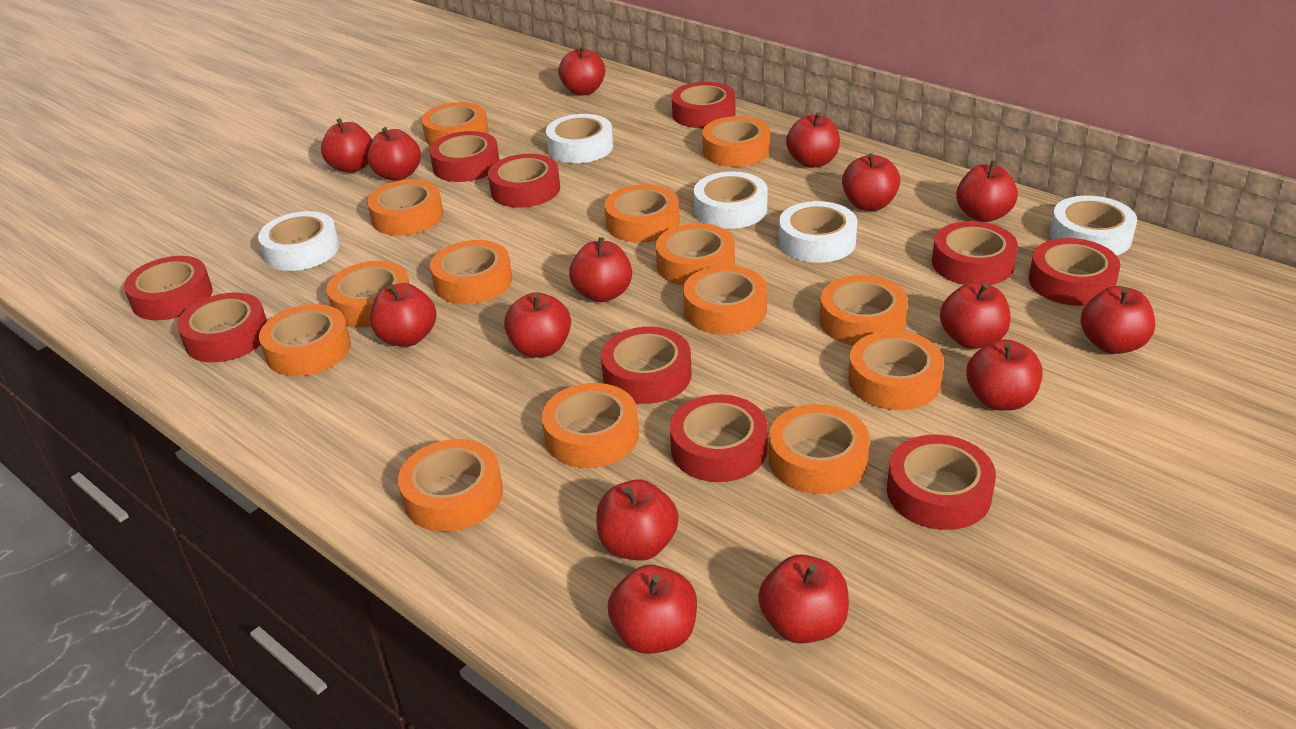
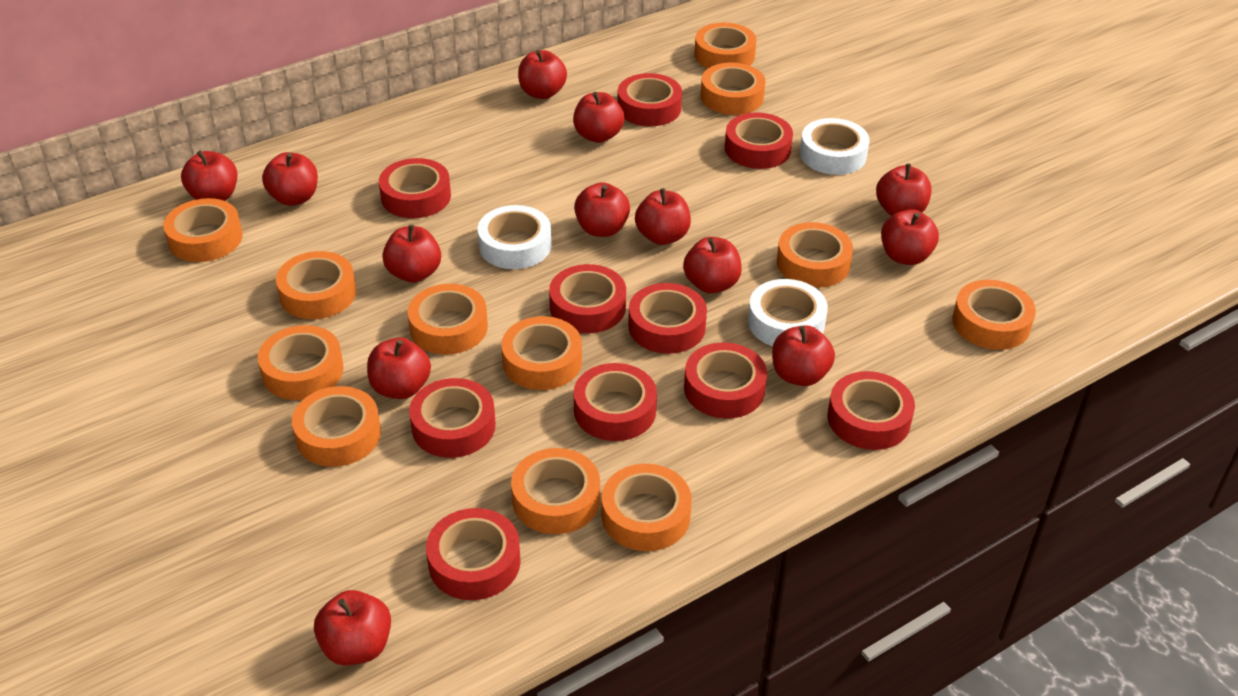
orange tape: [259,304,351,376] [326,261,410,327] [367,179,443,236] [398,439,503,532] [421,102,489,146] [430,240,512,304] [542,383,639,468] [604,184,680,243] [656,223,735,286] [683,265,767,334] [702,116,770,167] [769,404,870,494] [820,275,908,346] [848,331,944,410] = 14 -> [163,198,243,262] [258,325,344,400] [276,251,356,319] [292,386,381,467] [408,284,488,355] [501,316,582,390] [511,448,600,534] [602,464,691,551] [694,23,757,68] [701,63,766,115] [777,222,853,288] [952,280,1036,350] = 12
red apple: [321,118,372,173] [367,127,421,181] [370,283,437,347] [504,292,571,358] [558,46,605,95] [569,237,632,302] [596,480,679,561] [608,565,697,654] [758,554,849,644] [786,112,840,168] [842,153,900,211] [940,282,1011,349] [956,160,1018,222] [966,339,1043,411] [1080,286,1155,354] = 15 -> [181,151,237,201] [262,152,318,206] [314,590,391,665] [367,337,431,399] [382,225,441,283] [518,50,567,99] [573,92,624,143] [574,182,630,237] [635,188,691,245] [683,237,742,294] [772,325,835,386] [876,164,932,216] [881,209,939,265] = 13
white tape: [258,211,339,271] [546,114,613,163] [694,172,768,229] [779,201,857,263] [1050,196,1137,255] = 5 -> [478,205,551,269] [748,279,828,346] [800,118,869,175] = 3

